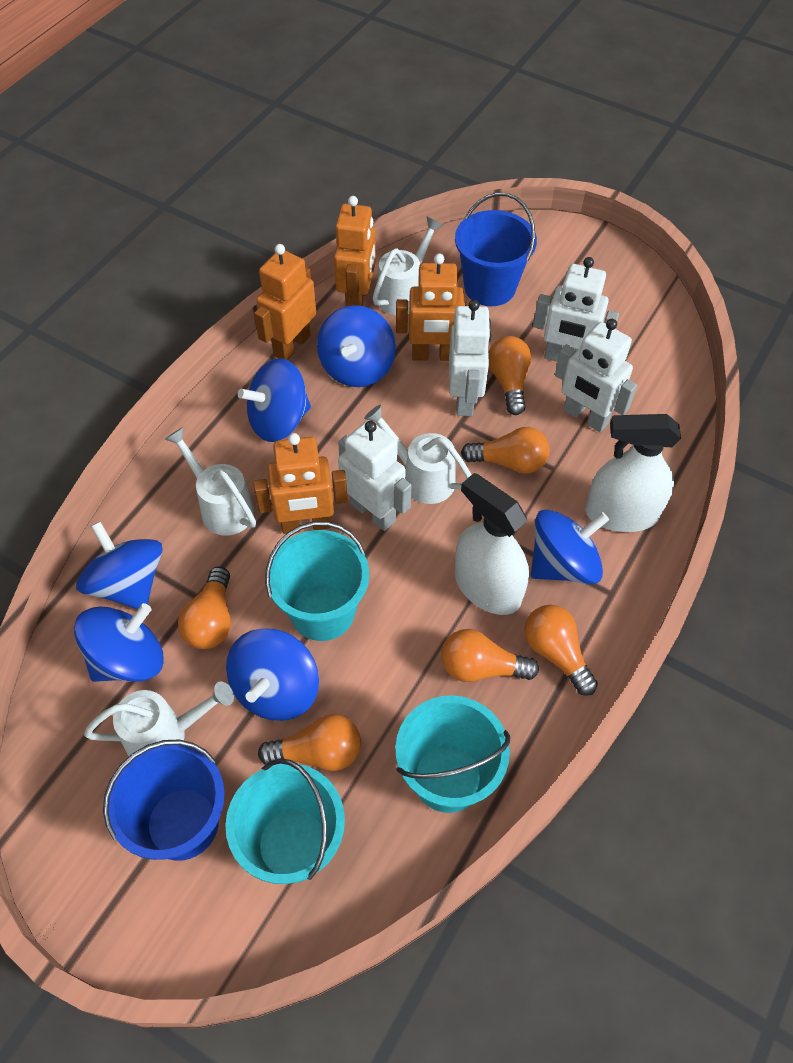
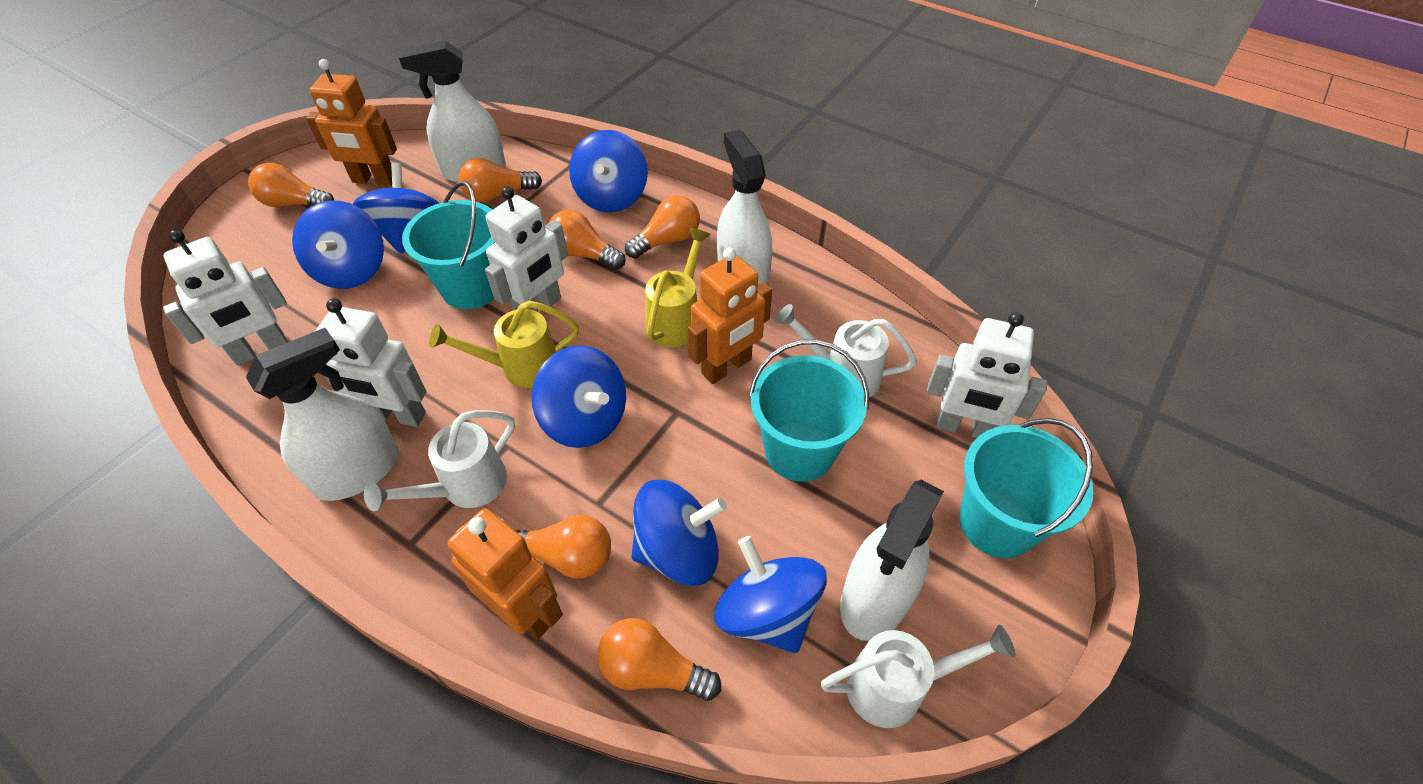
blue bucket: [103,740,225,861] [455,192,537,306] = 2 -> none = 0
orange robot: [254,244,316,360] [254,433,348,534] [334,196,376,306] [396,253,471,361] = 4 -> [306,59,397,186] [448,508,563,640] [688,248,772,384] = 3
white spray bottle: [455,473,529,615] [586,414,681,532] = 2 -> [246,328,399,501] [399,41,506,183] [717,130,772,285] [840,480,944,641] = 4
white watering can: [84,681,234,756] [165,427,256,536] [364,405,471,504] [373,217,443,315] = 4 -> [364,410,515,511] [775,304,917,397] [821,625,1016,728] = 3
yellow watering can: none = 0 -> [429,301,579,388] [645,228,711,347] = 2

